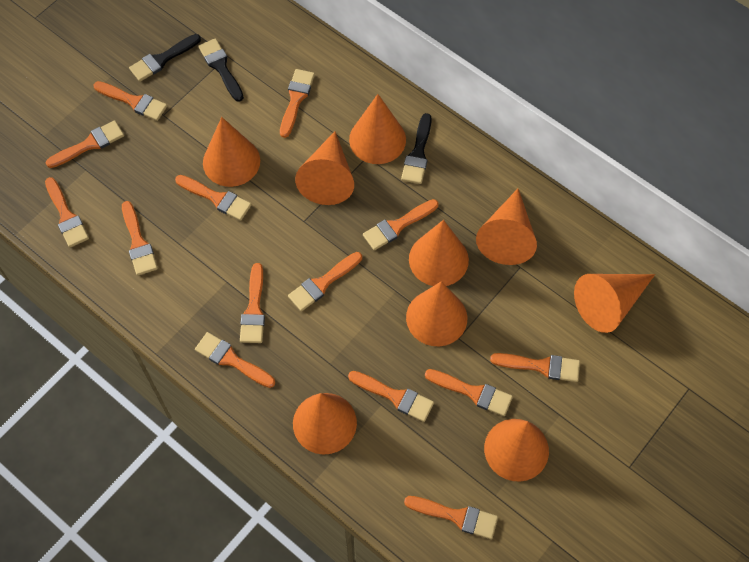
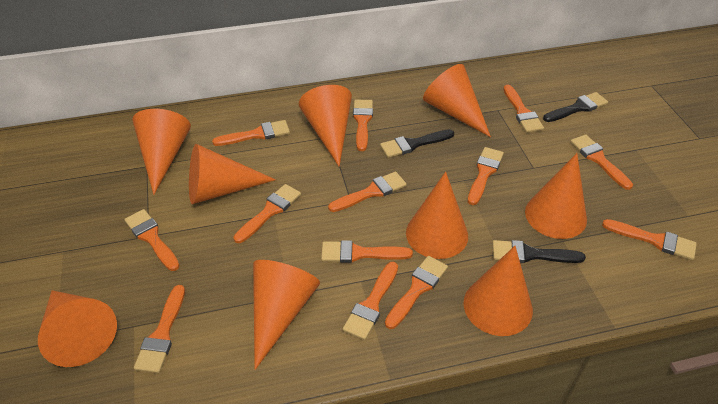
orange brush: [45,177,89,247] [46,121,124,168] [93,81,167,121] [122,201,158,276] [175,175,252,221] [195,332,275,388] [240,263,265,343] [280,69,315,138] [288,252,362,311] [348,371,434,422] [363,199,439,250] [404,496,498,539] [425,369,513,416] [490,353,580,382] = 14 -> [124,209,180,271] [134,285,185,373] [212,120,290,146] [233,184,301,243] [321,240,413,263] [328,171,407,212] [343,262,398,340] [353,100,373,151] [385,256,448,329] [468,147,504,205] [503,85,544,133] [570,135,633,190] [602,219,697,260] = 13

